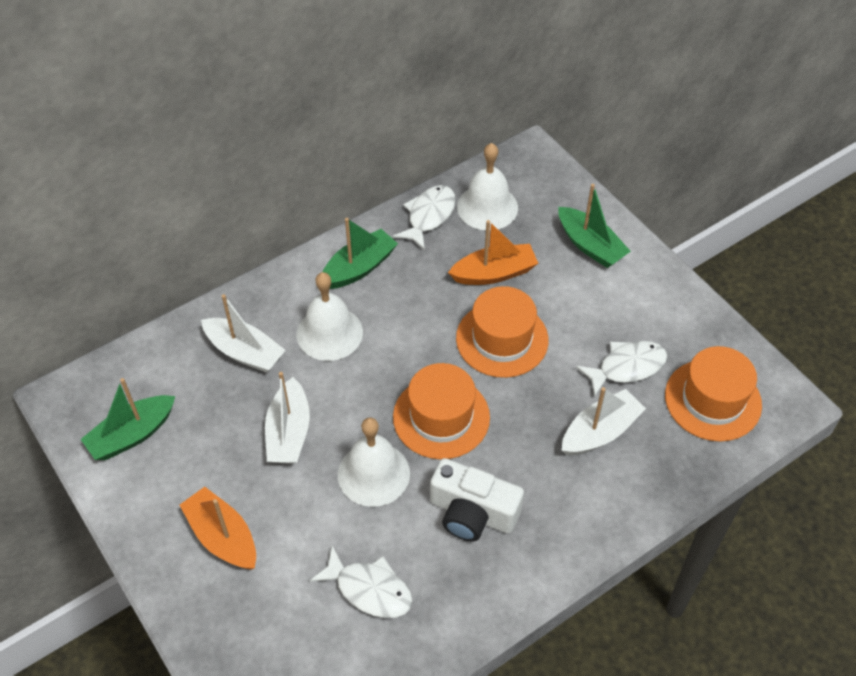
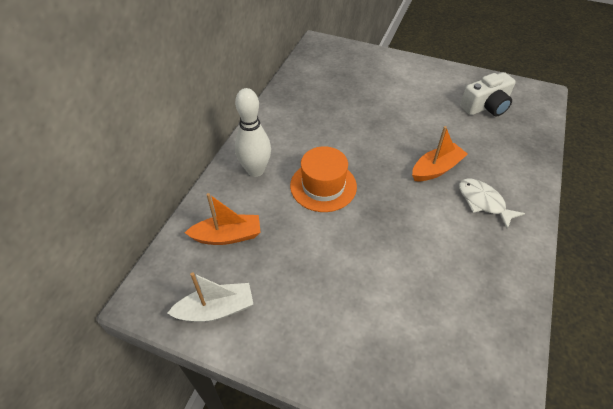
green boat: [81,378,175,460] [322,218,398,289] [558,184,631,268] = 3 -> none = 0
orange hat: [393,363,490,459] [456,286,548,378] [665,346,762,442] = 3 -> [290,146,357,212] = 1
white bell: [297,272,363,361] [338,417,410,507] [457,143,518,231] = 3 -> none = 0
white boat: [201,294,286,373] [265,372,310,464] [562,387,646,455] = 3 -> [167,272,253,322] = 1
white bowling pin: none = 0 -> [235,88,271,177] = 1
white fish: [309,546,413,618] [393,185,456,250] [576,341,667,397] = 3 -> [459,179,525,229] = 1

